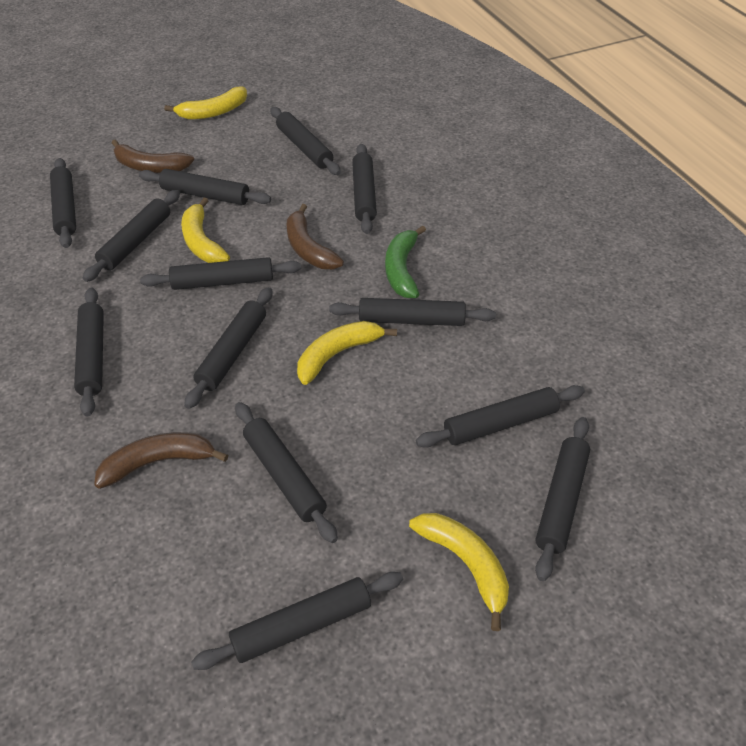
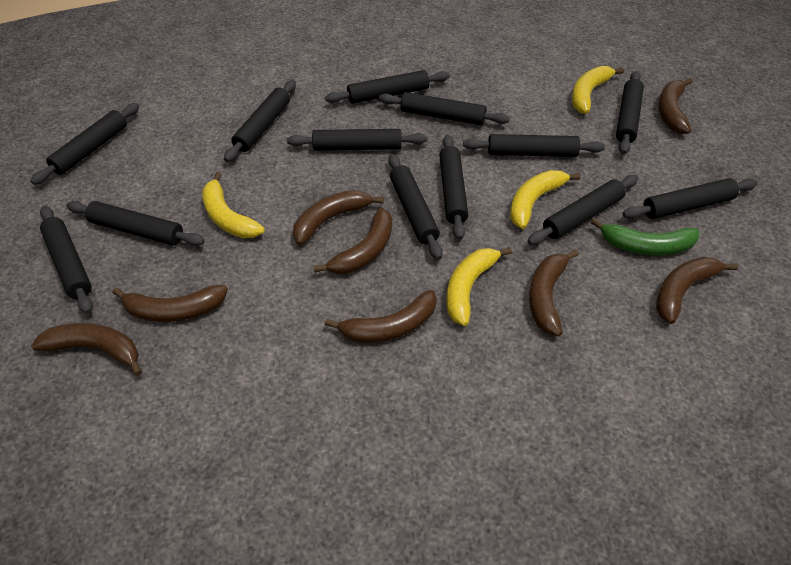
brown banana: [94,432,228,489] [112,140,194,173] [287,204,344,269] = 3 -> [31,323,142,376] [112,285,228,322] [293,190,384,245] [313,207,392,274] [325,290,437,343] [529,249,579,336] [656,257,738,324] [658,78,693,134] = 8

